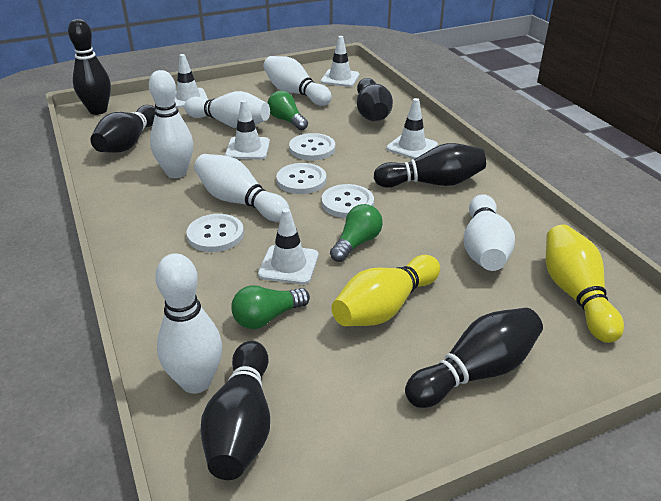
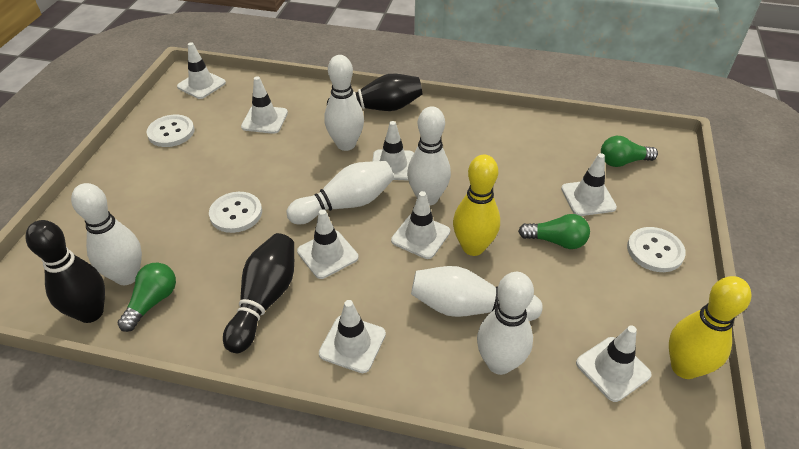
black bowling pin: [68,19,111,115] [90,105,156,153] [201,341,270,480] [357,78,393,121] [374,143,486,188] [405,308,543,408] = 6 -> [25,220,105,323] [223,233,294,353] [327,74,422,111] = 3
white button: [187,214,244,252] [276,163,326,194] [289,133,335,160] [322,184,374,218] = 4 -> [147,115,194,147] [209,192,262,233] [627,227,686,272] = 3
white traffic cone: [175,54,208,108] [225,100,270,159] [258,208,318,284] [321,36,360,87] [386,98,438,159] = 5 -> [177,42,226,99] [241,76,288,134] [297,209,358,279] [319,300,386,373] [372,121,414,180] [391,191,450,259] [561,153,617,216] [576,326,652,402] = 8

